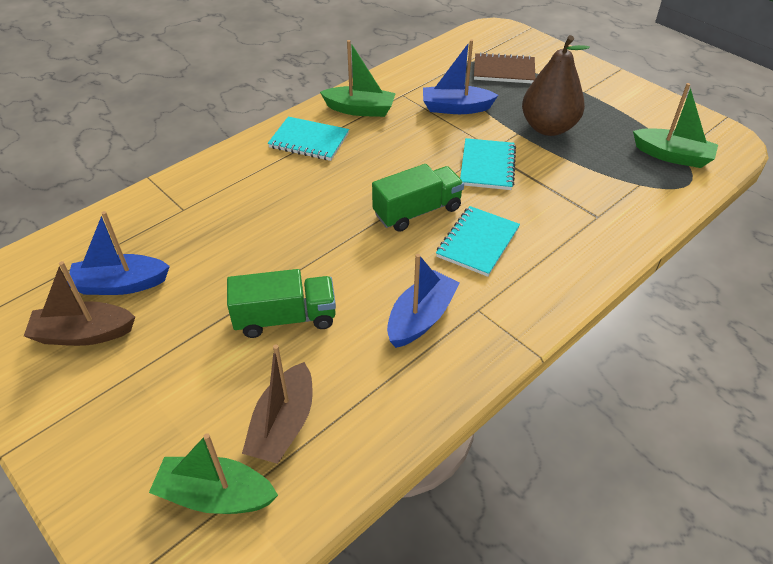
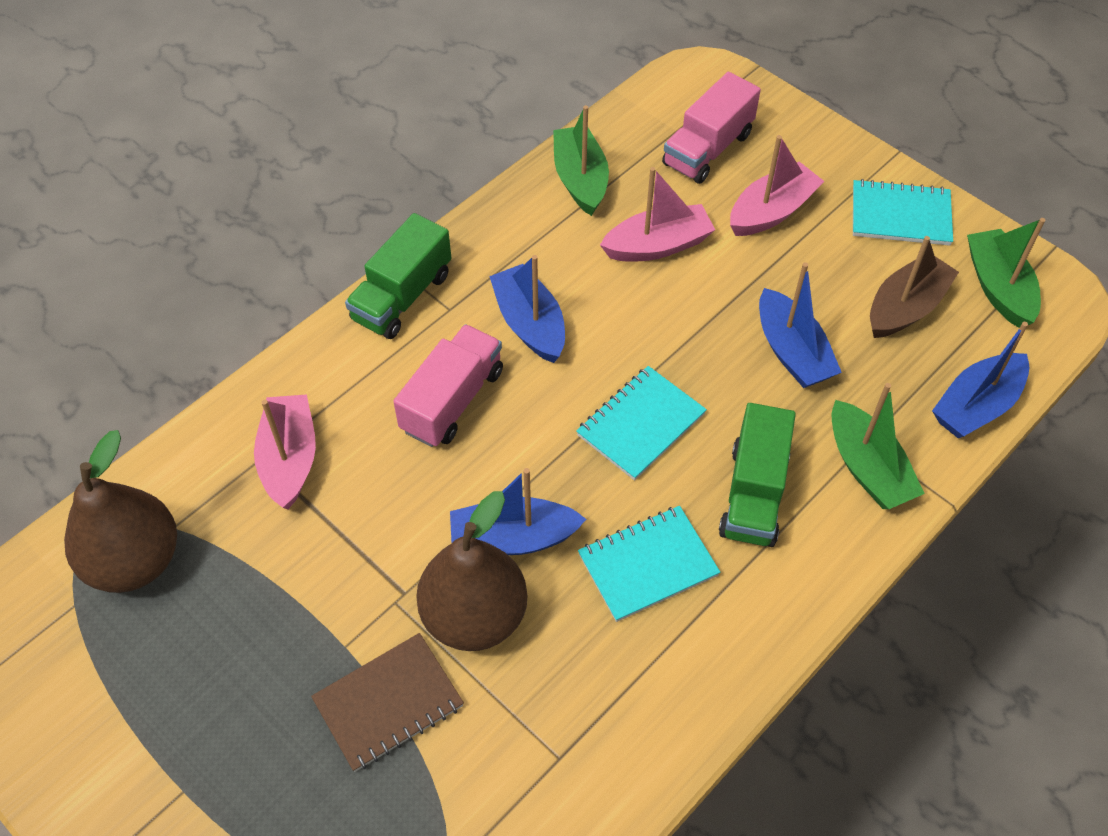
blue boat: [67,211,170,295] [387,254,460,348] [423,39,498,114] = 3 -> [450,468,586,555] [489,255,565,363] [759,262,842,388] [932,322,1029,438] = 4
brown boat: [24,261,135,346] [242,344,313,464] = 2 -> [870,236,959,338] = 1
brown pear: [522,35,590,136] = 1 -> [64,430,177,593] [416,491,527,651] = 2
pink boat: none = 0 -> [254,395,316,509] [600,167,715,261] [730,135,824,236] = 3
pink truck: none = 0 -> [393,324,503,447] [662,72,761,184] = 2

